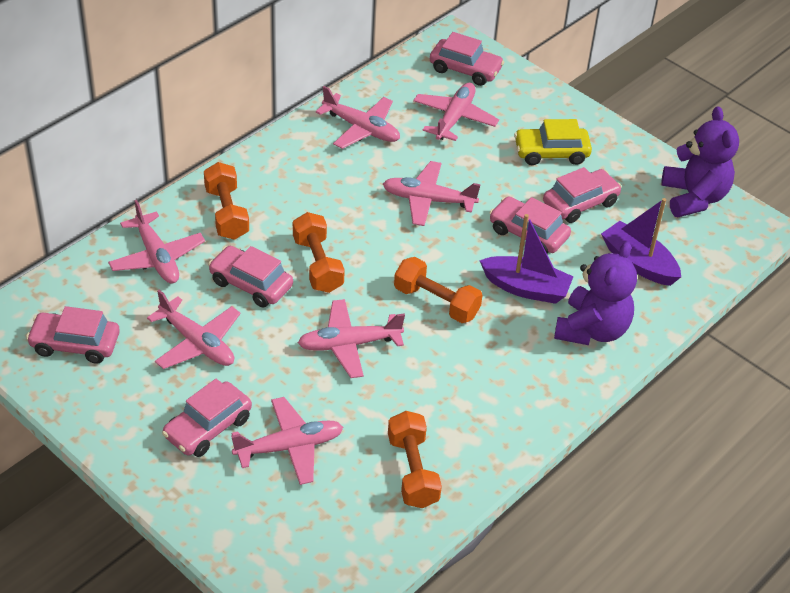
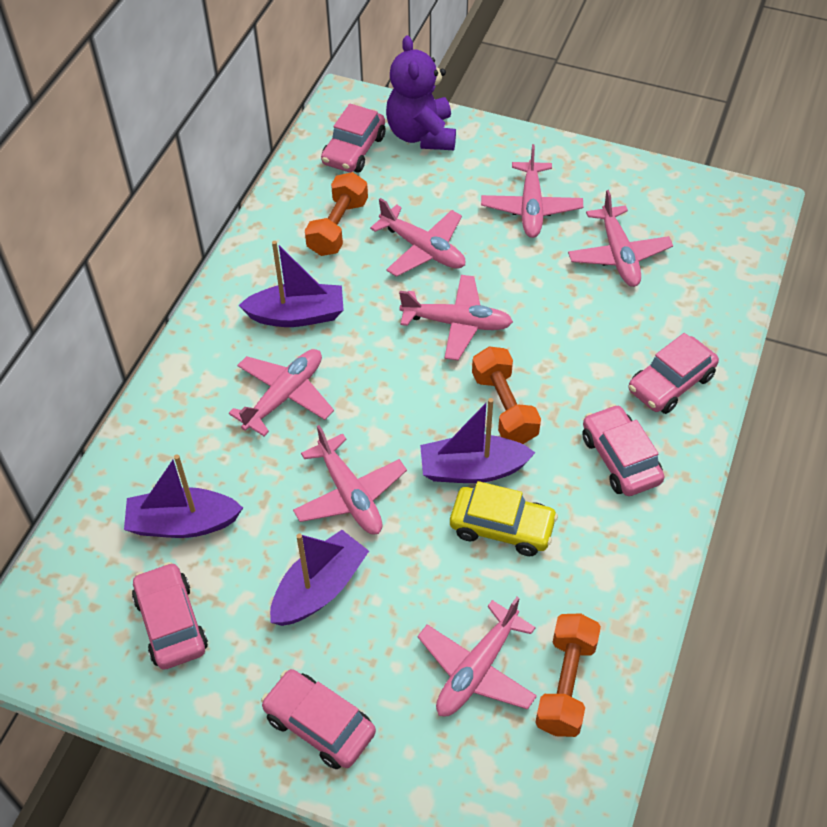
orange dumbbell: [204,162,249,240] [293,212,345,293] [388,411,442,508] [394,257,482,323] = 4 -> [305,172,368,256] [472,346,541,444] [535,613,601,737] = 3
pink car: [26,306,120,364] [162,379,252,457] [208,246,293,307] [430,32,504,86] [489,196,571,254] [543,167,622,223] = 6 -> [132,562,208,670] [261,669,376,769] [321,104,386,173] [582,404,664,496] [629,333,719,414] = 5
purple boat: [479,214,574,304] [601,198,681,286] = 2 -> [124,455,243,538] [238,241,343,327] [270,530,369,626] [420,398,535,483] = 4
purple teddy bear: [554,242,637,345] [661,106,739,217] = 2 -> [386,35,456,150] = 1

